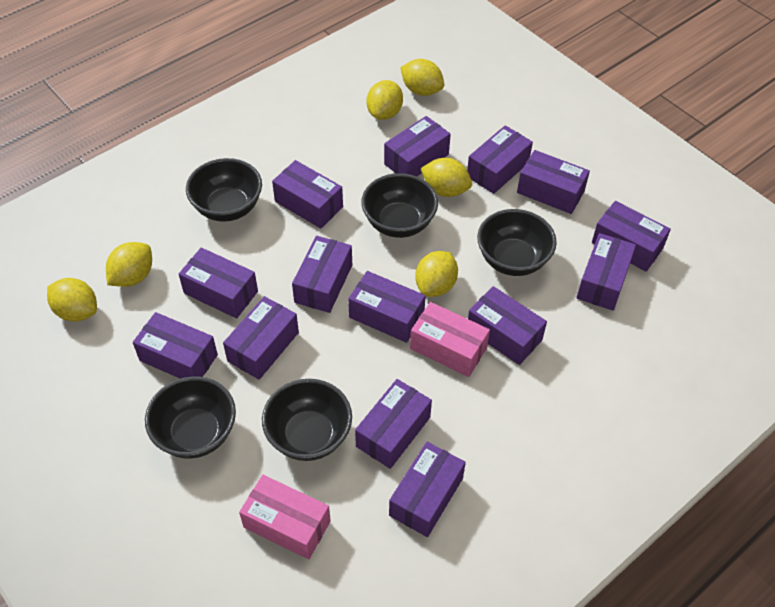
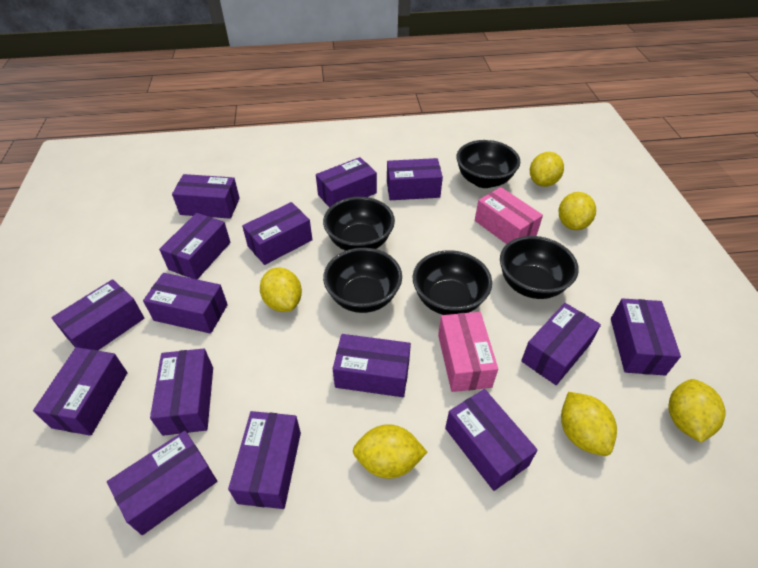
purple box: [133,312,218,379] [179,248,258,318] [223,296,299,380] [272,160,343,228] [292,236,352,313] [348,271,425,343] [355,379,432,469] [384,116,451,176] [389,442,466,537] [467,125,533,194] [468,286,547,365] [517,150,590,214] [577,233,636,311] [592,201,671,272] = 14 -> [33,347,128,436] [51,279,144,350] [107,431,217,535] [143,273,228,334] [150,349,213,436] [159,213,231,279] [172,174,240,219] [228,411,301,509] [242,202,312,265] [316,157,377,208] [333,334,411,397] [387,158,443,200] [445,389,538,491] [521,303,601,385] [611,298,681,376] = 15

